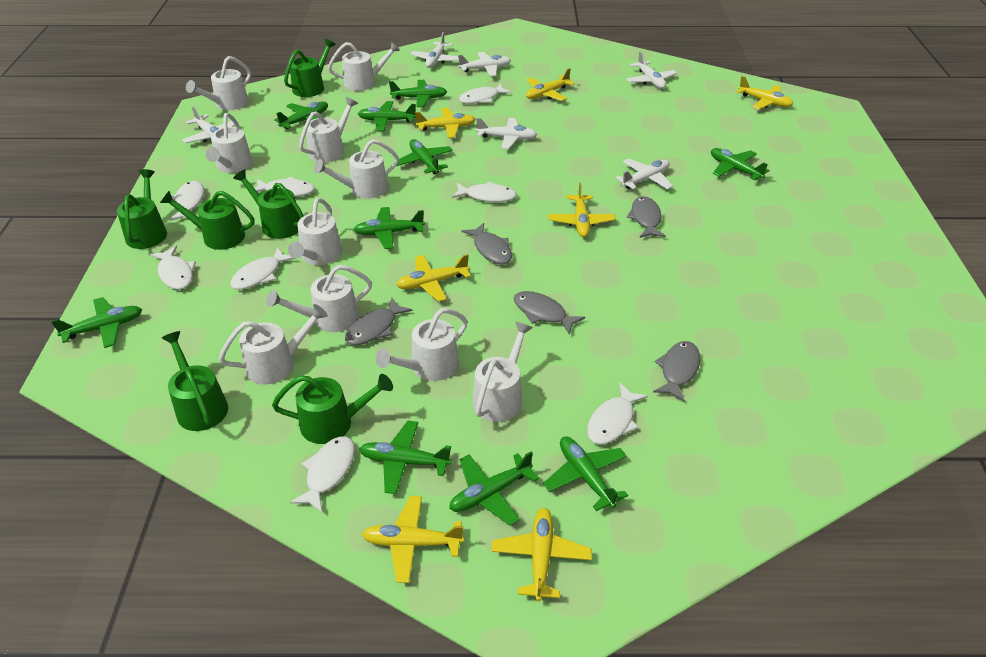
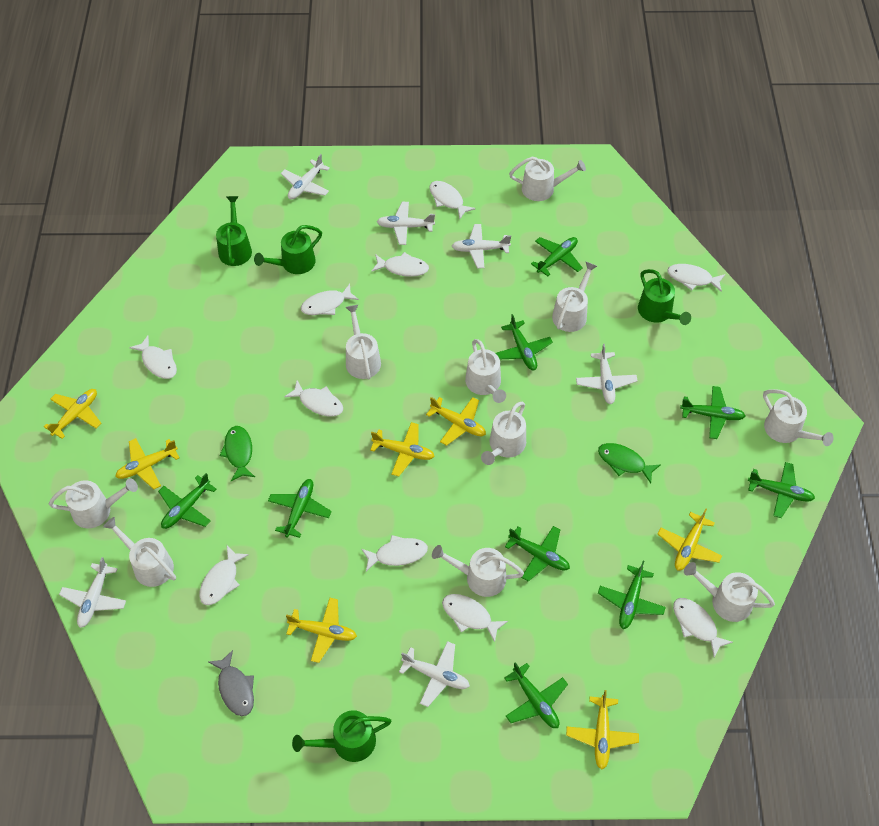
green fish: none = 0 -> [219,426,255,481] [598,443,661,483] = 2
green plane: [51,297,142,348] [274,101,328,129] [353,207,425,249] [358,101,416,131] [359,421,452,494] [389,80,447,107] [394,139,453,174] [449,451,539,525] [543,436,628,511] [711,148,770,180] = 10 -> [158,473,216,529] [268,479,332,538] [496,314,553,370] [504,662,568,728] [505,526,570,582] [531,237,582,276] [598,561,666,629] [680,386,745,439] [748,462,815,518] = 9
green watering can: [117,169,167,249] [160,191,255,250] [162,331,228,431] [233,169,304,239] [272,374,393,444] [284,39,336,97] = 6 -> [216,196,252,266] [254,225,322,274] [292,710,391,762] [638,269,691,325] = 4
grey fish: [345,298,413,345] [462,223,512,264] [514,291,585,334] [627,196,666,238] [653,341,700,402] = 5 -> [208,650,254,716] = 1
white fish: [150,246,196,290] [169,181,204,221] [230,247,296,290] [254,177,315,197] [290,436,355,513] [452,182,517,202] [459,83,512,104] [587,382,648,445] = 8 -> [129,336,177,379] [199,546,249,605] [284,380,343,416] [301,284,359,315] [361,535,428,571] [371,252,429,277] [429,181,476,219] [442,594,508,642] [667,264,725,292] [673,598,733,657] = 10

